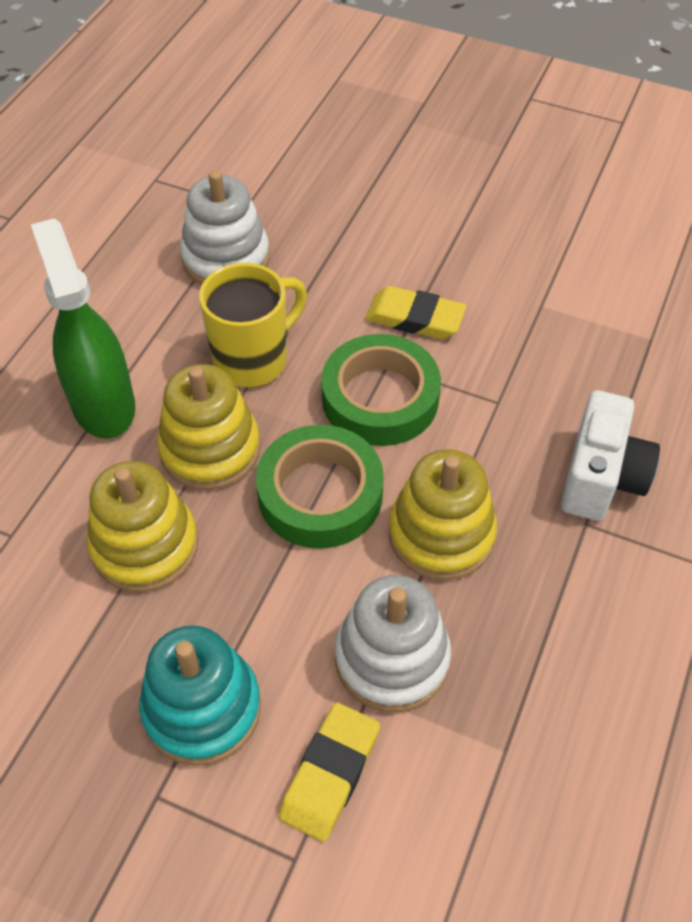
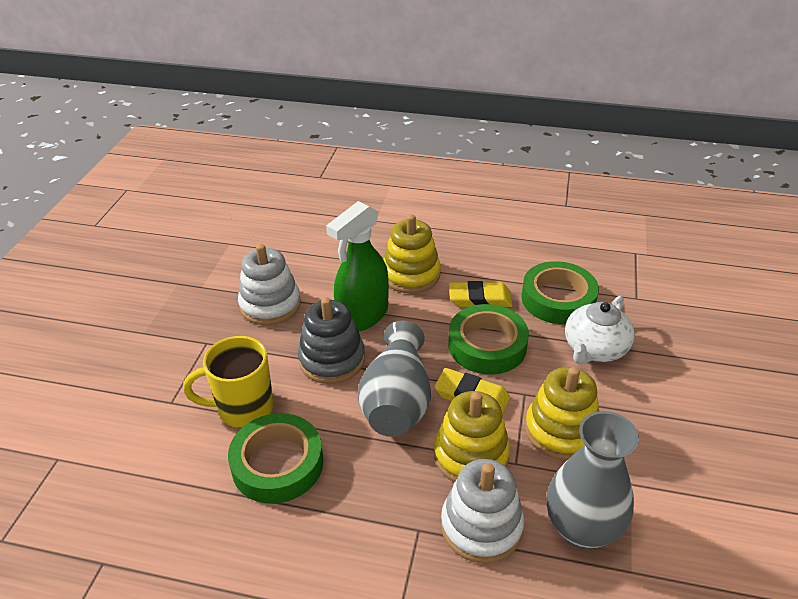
green tape: [256,425,384,549] [321,334,441,446] = 2 -> [228,413,323,504] [448,304,529,375] [521,261,599,324] = 3
grey stacking toy: none = 0 -> [298,297,365,384] = 1
grey vase: none = 0 -> [358,321,431,437] [547,411,639,549] = 2
turquoise stacking toy: [139,625,261,766] = 1 -> none = 0
white camera: [561,390,660,521] = 1 -> none = 0
white teapot: none = 0 -> [565,296,635,365] = 1

